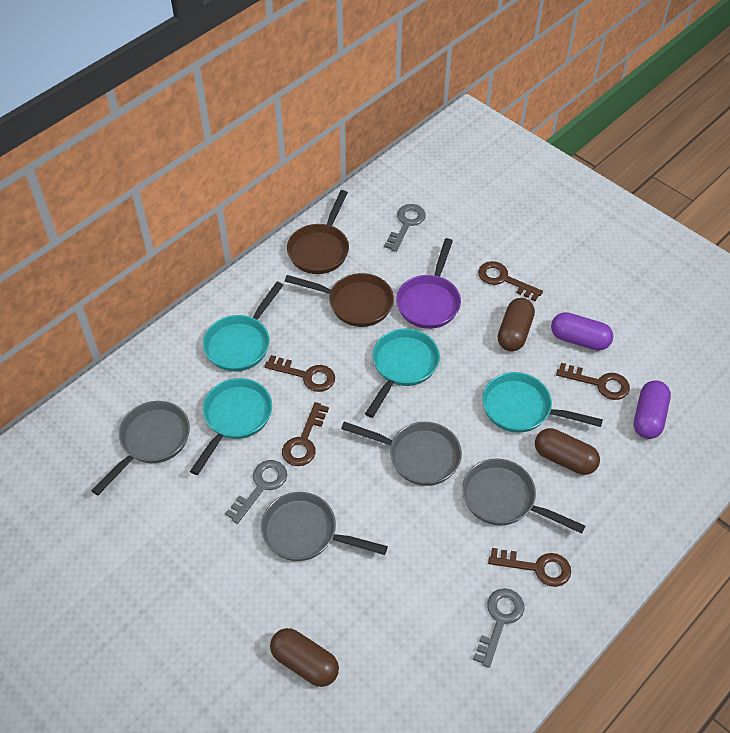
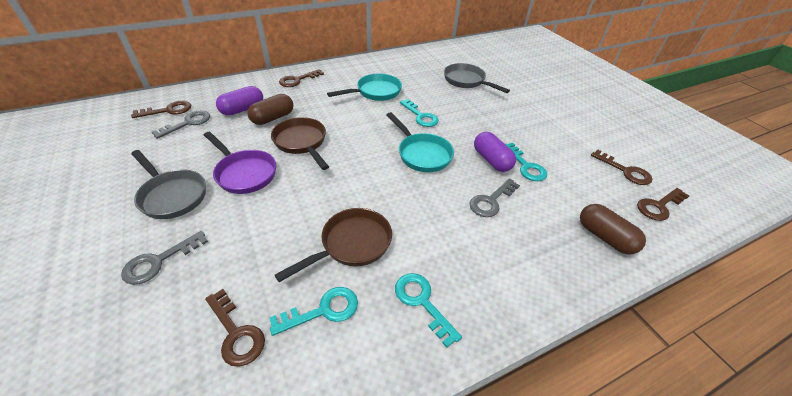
brown capsule: [270,628,339,687] [498,298,535,351] [535,428,600,475] = 3 -> [247,94,293,125] [580,204,646,254] = 2
grey pan: [91,401,190,495] [261,492,388,561] [341,422,462,486] [462,459,585,534] = 4 -> [131,150,206,219] [444,63,510,93] = 2
turquoise key: none = 0 -> [269,287,358,336] [395,273,462,348] [400,99,439,127] [505,143,547,181] = 4
turquoise pan: [190,378,272,475] [203,282,284,372] [365,329,440,418] [482,372,603,433] = 4 -> [327,73,402,101] [387,112,454,172] = 2

